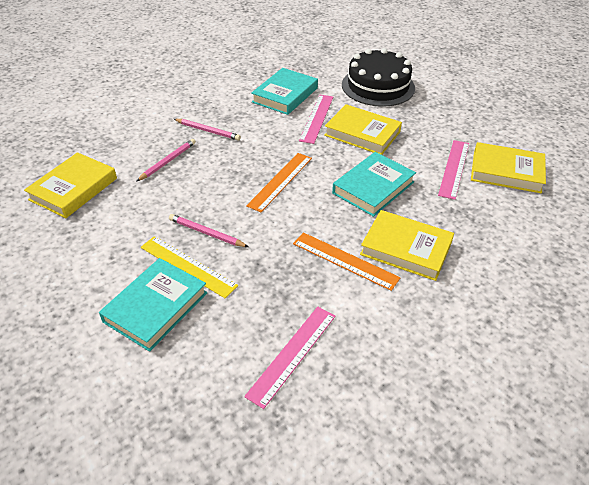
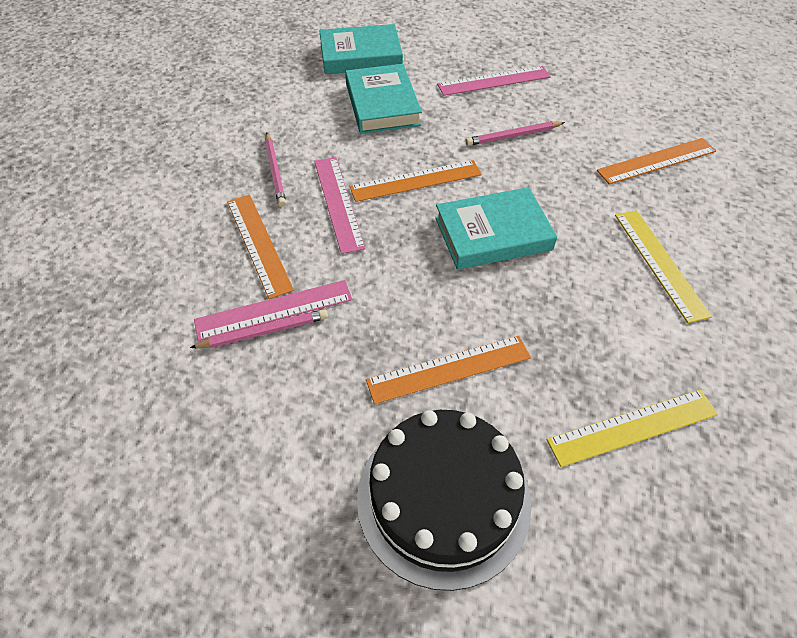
orange ruler: [246,153,312,212] [293,232,401,291] = 2 -> [227,195,294,299] [350,160,482,202] [366,336,531,404] [597,138,716,185] = 4
yellow book: [24,152,117,218] [324,104,402,155] [360,210,454,281] [471,142,546,194] = 4 -> none = 0
yellow ruler: [141,236,238,298] = 1 -> [547,390,718,467] [615,210,712,323] = 2

